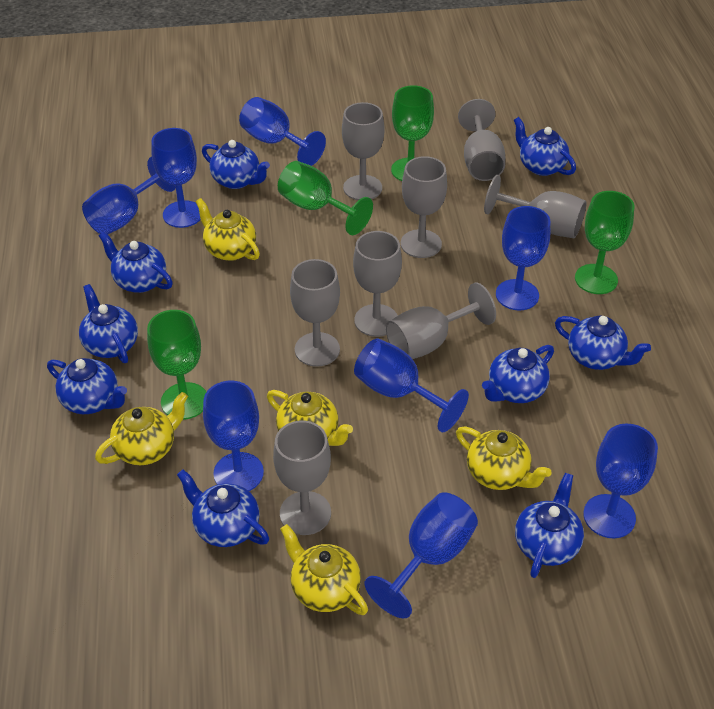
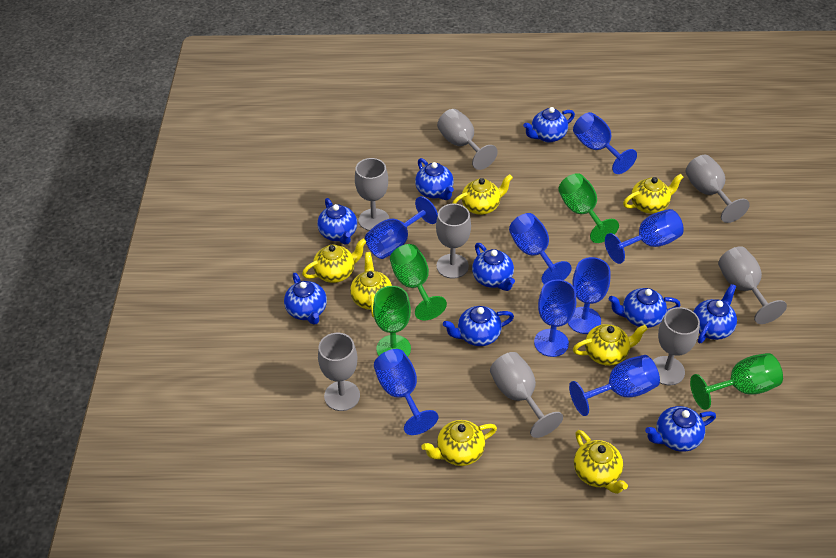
yellow teapot: [95,392,188,465] [196,198,260,261] [267,390,353,446] [280,524,368,615] [456,427,552,490] = 5 -> [302,239,366,283] [350,252,392,317] [422,420,497,466] [452,174,513,215] [573,324,648,366] [574,430,628,494] [623,174,684,214] = 7

